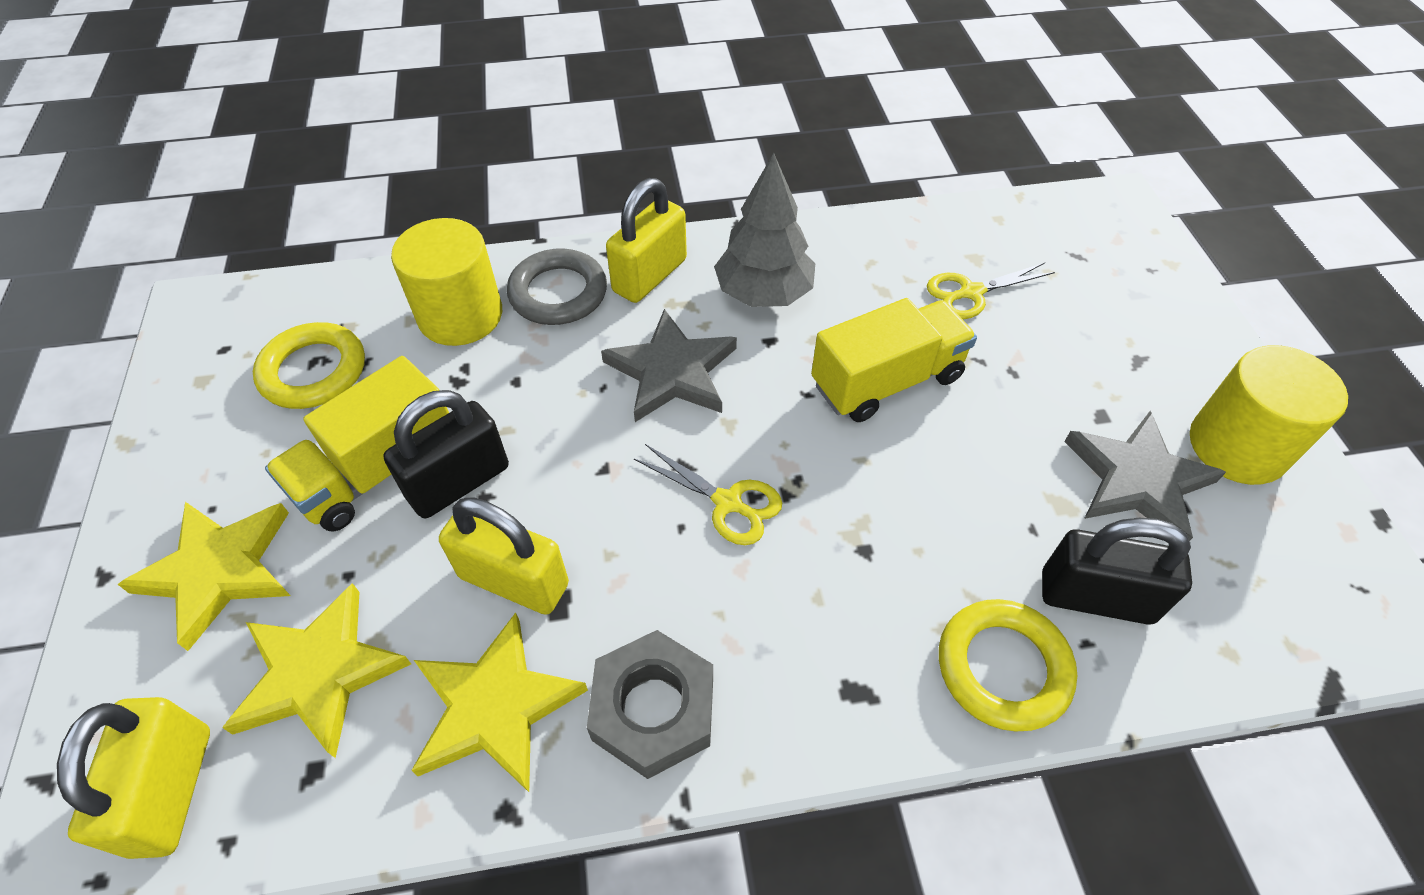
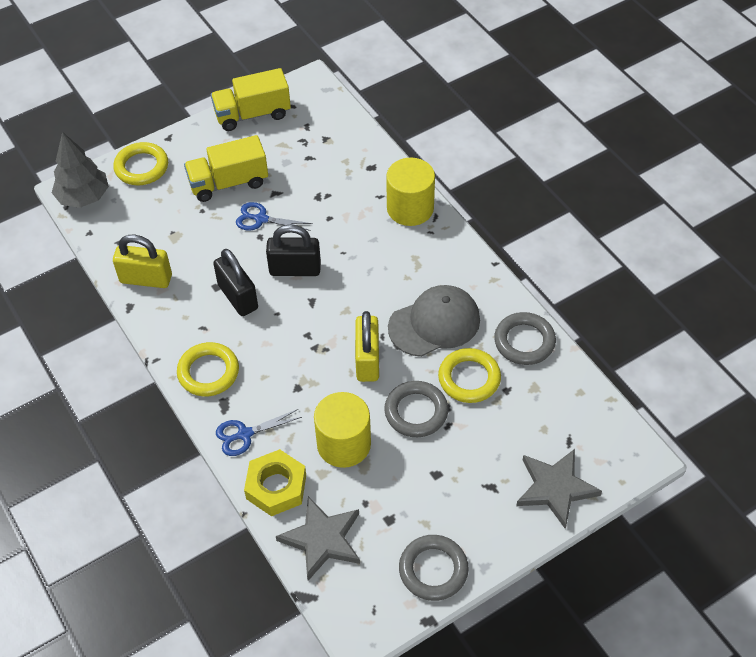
blue scissors: none = 0 -> [216,409,302,456] [236,202,313,231] = 2
grey cap: none = 0 -> [388,285,480,357] = 1
grey nut: [587,630,713,779] = 1 -> none = 0
grey ring: [507,248,607,325] = 1 -> [384,381,448,437] [399,535,469,601] [494,312,556,365] = 3
yellow nut: none = 0 -> [244,449,306,516] = 1
yellow padlock: [57,697,210,859] [439,497,569,615] [606,178,687,303] = 3 -> [113,235,172,288] [355,311,379,382] = 2
yellow ring: [253,322,365,409] [939,599,1077,732] = 2 -> [113,142,168,185] [177,342,239,396] [438,348,501,403] = 3
yellow scissors: [634,444,782,545] [927,263,1055,319] = 2 -> none = 0
yellow star: [117,502,291,651] [222,583,411,758] [411,613,588,792] = 3 -> none = 0

